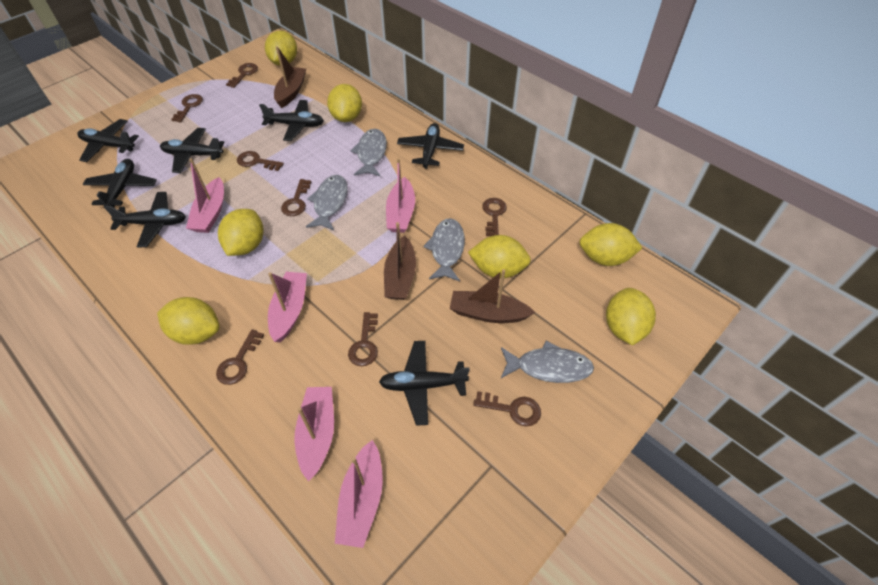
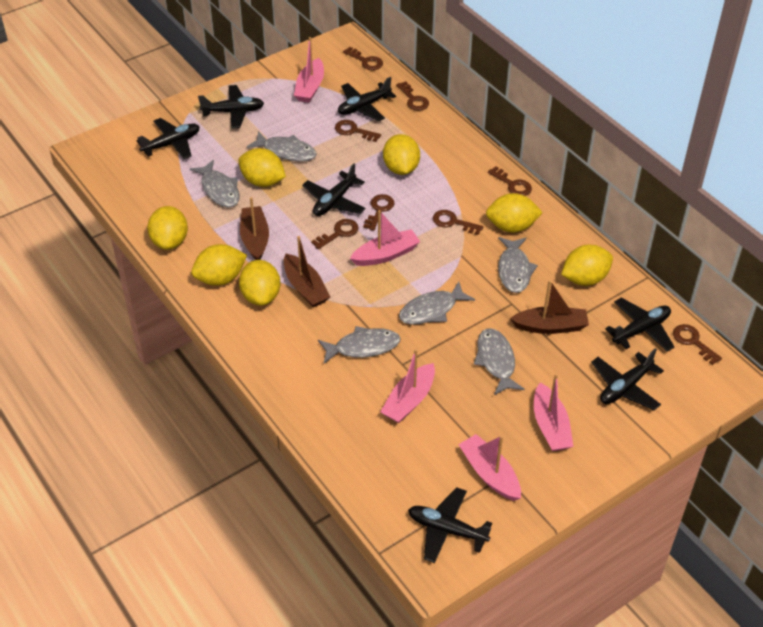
grey fish: [306,175,348,230] [350,129,387,176] [423,218,465,281] [501,341,594,383] = 4 -> [190,160,240,207] [247,131,317,162] [318,326,401,364] [399,282,475,325] [474,328,525,395] [498,237,538,293] = 6

